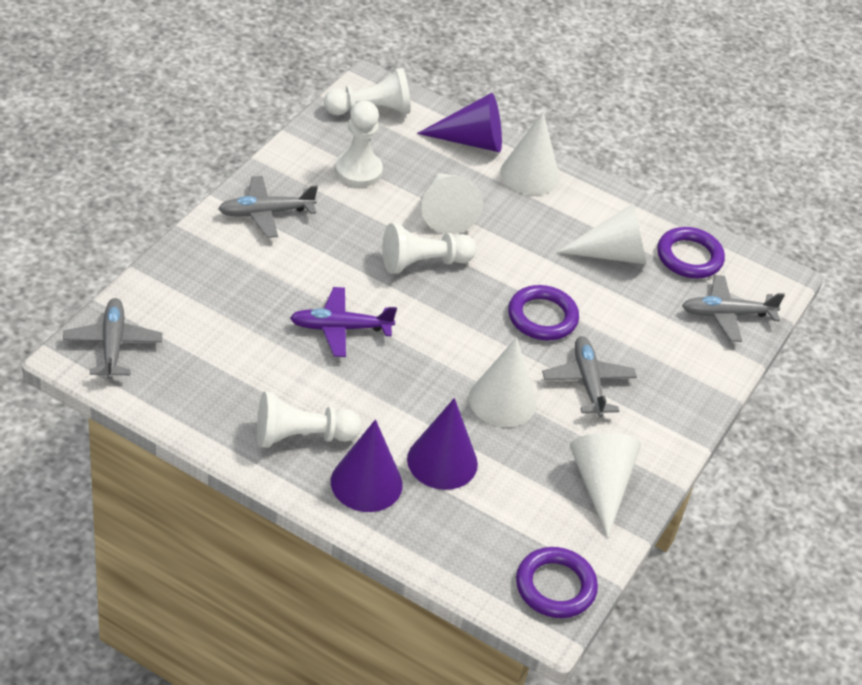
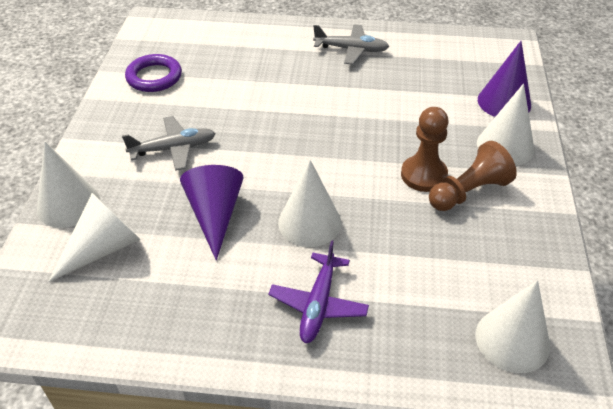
brown pawn: none = 0 -> [401,107,449,192] [429,141,517,211] = 2
grey plane: [63,298,162,380] [218,176,318,238] [542,336,637,417] [682,275,785,342] = 4 -> [122,116,216,171] [313,24,389,65] = 2
purple cone: [331,419,403,512] [407,398,478,490] [417,93,502,152] = 3 -> [180,165,243,261] [478,41,531,117] = 2
purple ring: [508,285,579,340] [516,547,598,618] [657,227,725,278] = 3 -> [125,54,182,92] = 1
white pawn: [257,392,361,448] [324,68,411,115] [335,101,383,187] [382,223,477,274] = 4 -> none = 0

